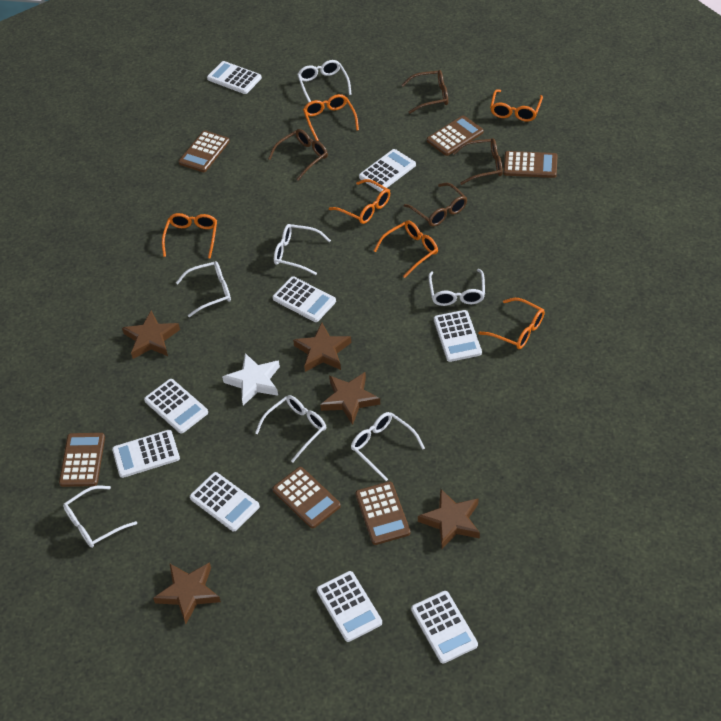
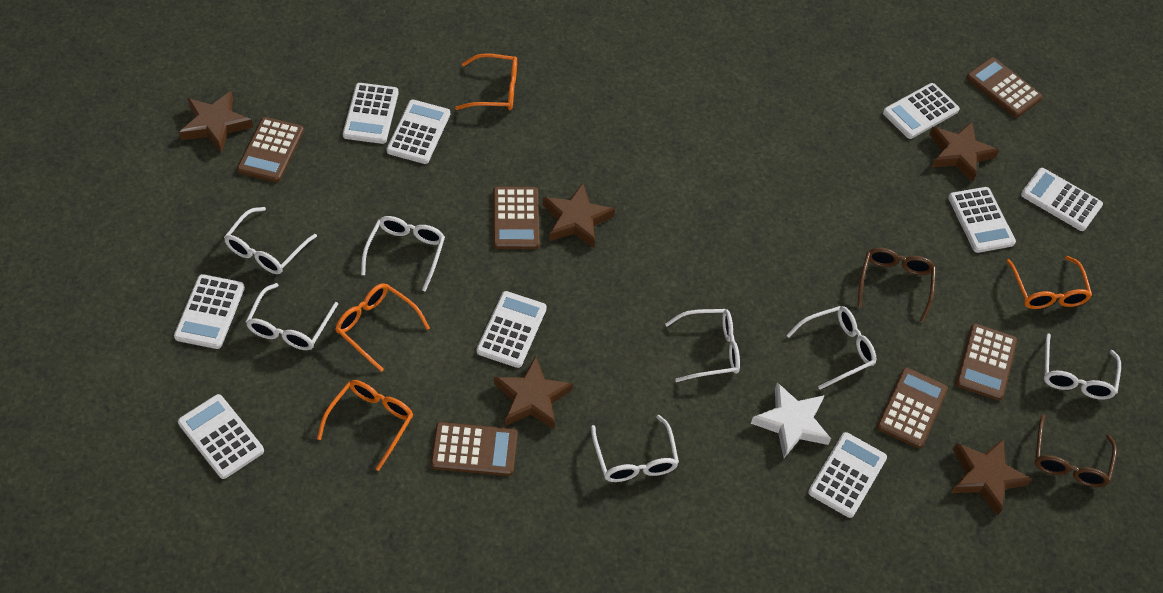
brown glasses: [268,129,328,181] [402,70,448,114] [404,183,467,226] [453,138,502,185] = 4 -> [857,248,936,322] [1035,414,1117,487] = 2
orange glasses: [162,213,217,259] [303,94,359,141] [329,179,390,224] [374,221,438,278] [478,298,545,349] [490,89,543,122] = 6 -> [317,380,413,471] [335,283,430,372] [455,54,517,110] [1007,256,1092,309] = 4

